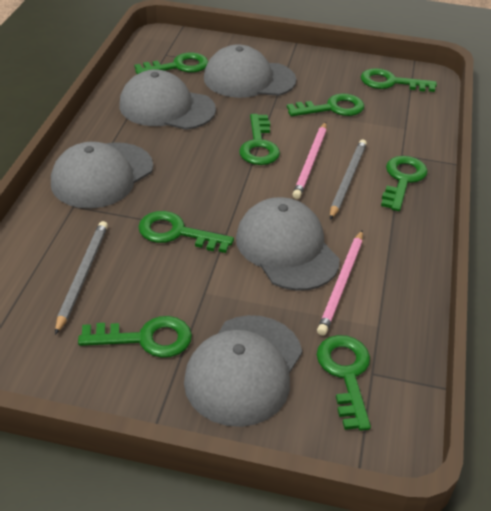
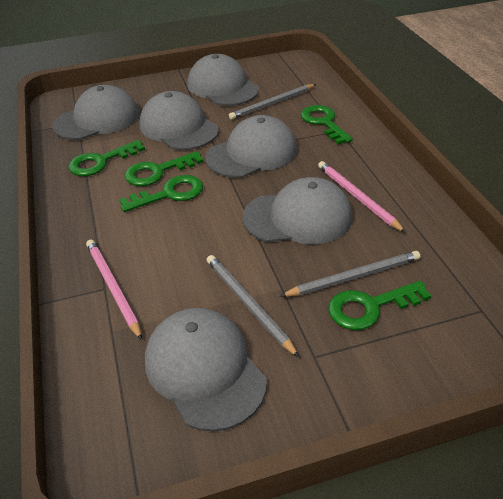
green key: [78,316,192,358] [134,52,208,74] [138,211,234,253] [239,114,280,165] [287,94,365,116] [317,335,371,431] [361,68,437,92] [381,156,428,211] = 8 -> [68,140,145,176] [119,175,203,212] [124,151,203,186] [301,105,353,145] [328,281,431,330] = 5
grey cap: [51,142,153,208] [119,69,216,130] [184,315,302,427] [204,44,296,98] [236,197,340,291] = 5 -> [52,85,139,140] [139,91,219,150] [145,308,267,431] [187,54,259,106] [205,115,297,178] [242,177,352,244] = 6
grey pencil: [55,221,108,335] [330,139,367,220] = 2 -> [207,255,299,357] [229,84,316,120] [280,251,420,297] = 3

